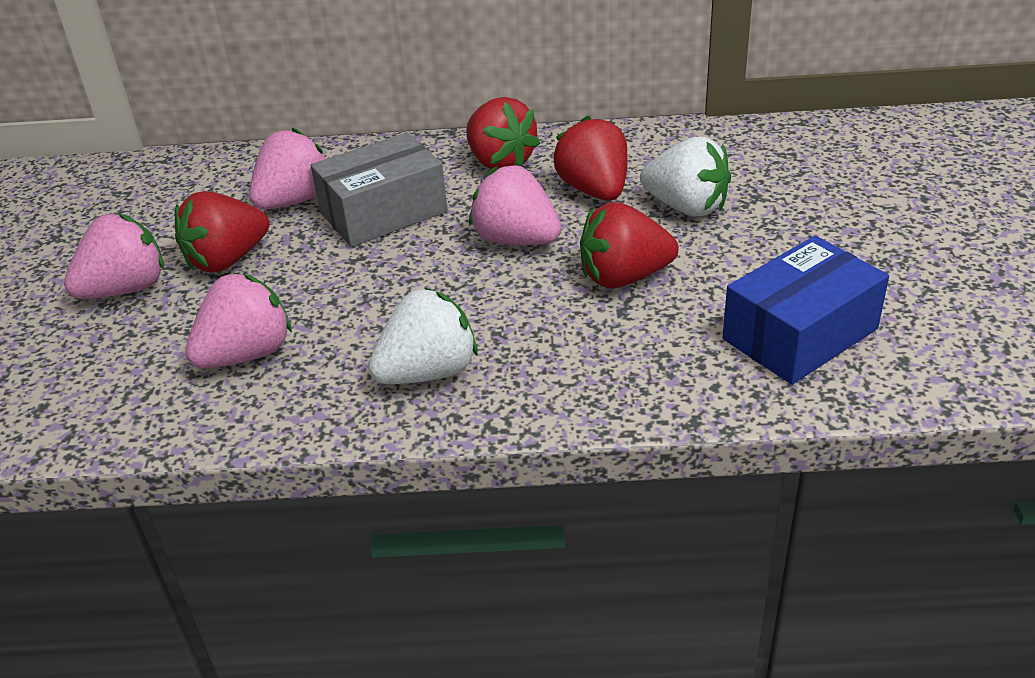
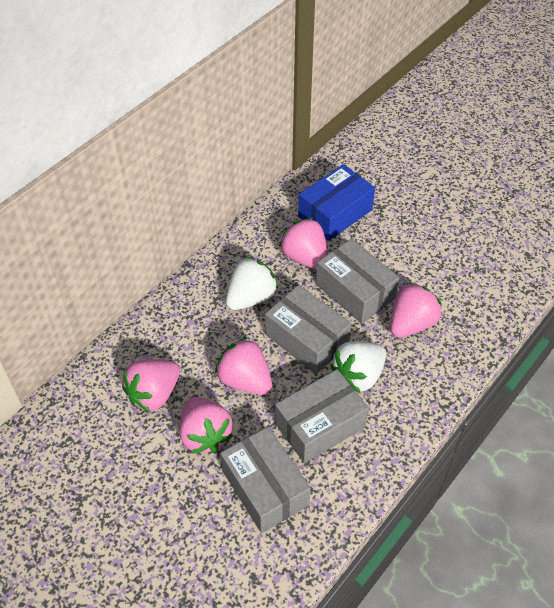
grey box: [311,132,448,247] = 1 -> [220,427,311,533] [265,285,351,374] [275,369,369,463] [316,238,399,324] = 4
pink strawberry: [64,213,164,299] [185,273,292,369] [249,128,326,210] [469,165,562,245] = 4 -> [122,359,180,412] [179,397,233,454] [215,338,272,395] [279,218,328,269] [390,282,442,338] = 5
red strawberry: [175,191,270,272] [466,97,540,169] [553,116,628,201] [580,202,679,289] = 4 -> none = 0

